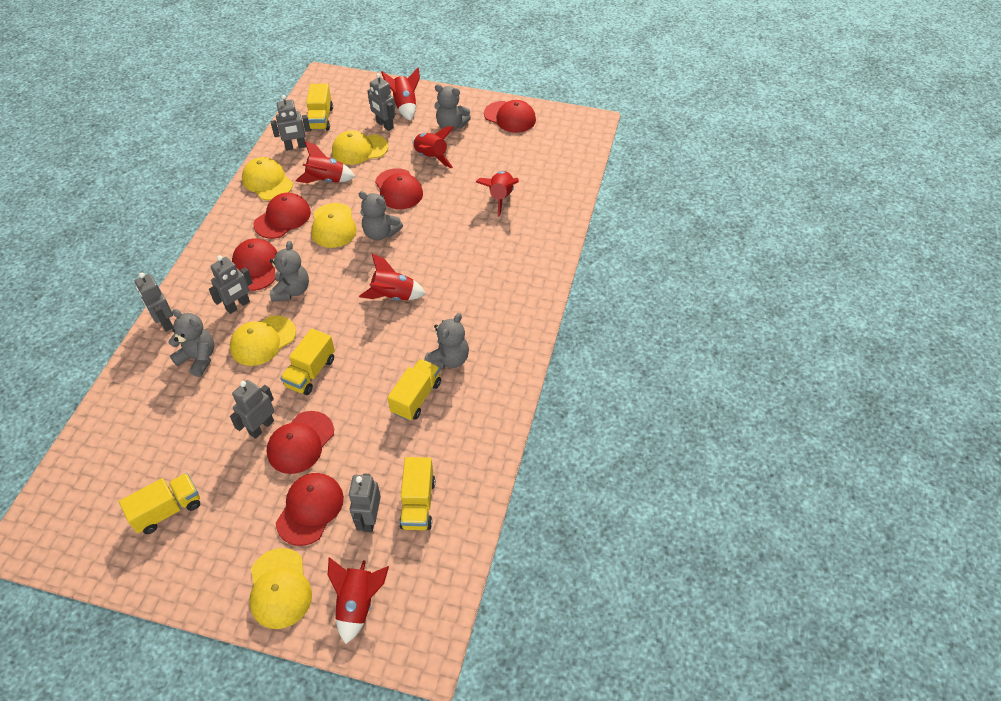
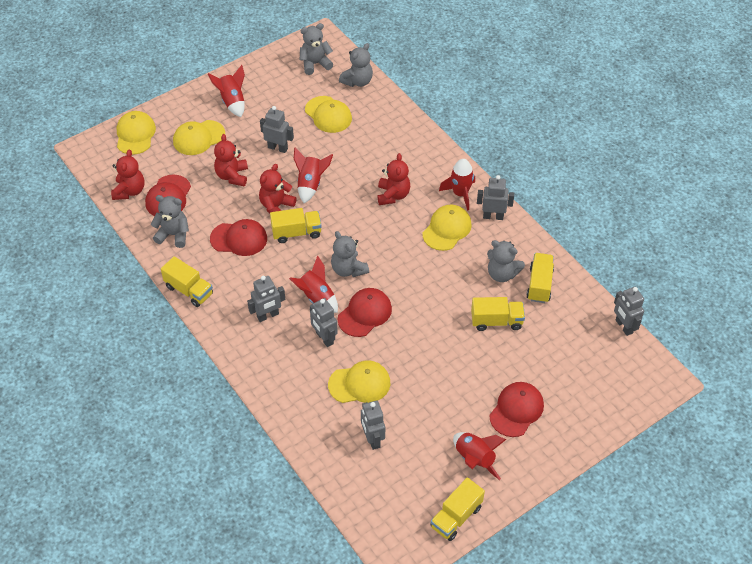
red cap: [232,238,277,291] [253,193,311,239] [267,411,334,474] [276,473,344,546] [375,168,423,209] [484,100,536,133] = 6 -> [145,174,191,216] [210,219,267,256] [338,288,392,337] [489,382,544,437] = 4
red rocket: [295,141,355,183] [328,557,389,644] [359,253,426,301] [381,68,420,121] [412,127,454,168] [476,171,519,217] = 6 -> [208,65,245,117] [289,255,338,313] [294,148,333,203] [439,159,475,210] [453,432,506,480] = 5
red teddy bear: none = 0 -> [111,150,144,200] [214,134,248,186] [259,164,297,214] [377,153,410,205] = 4

